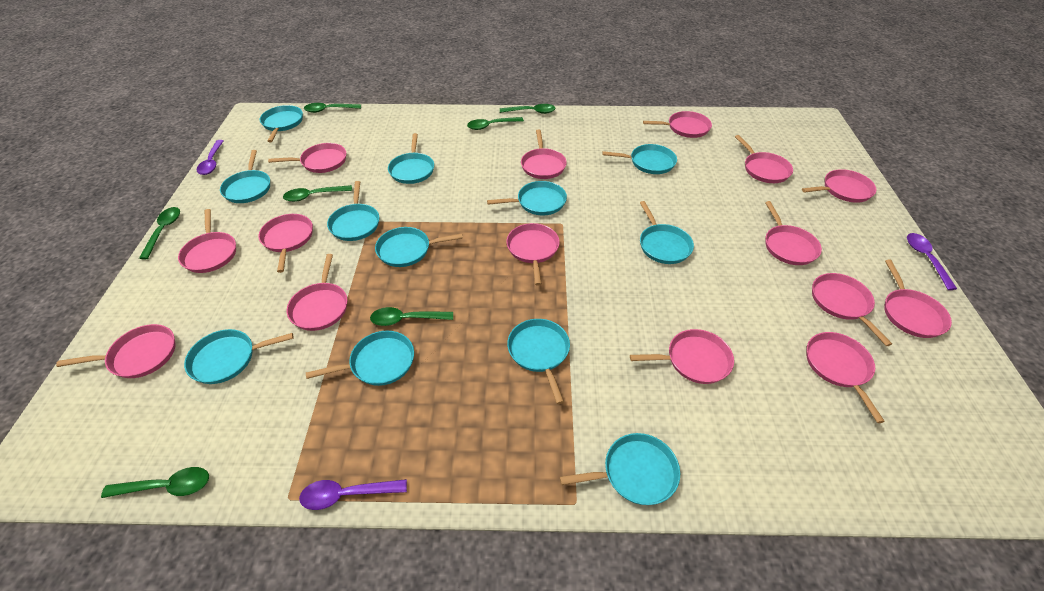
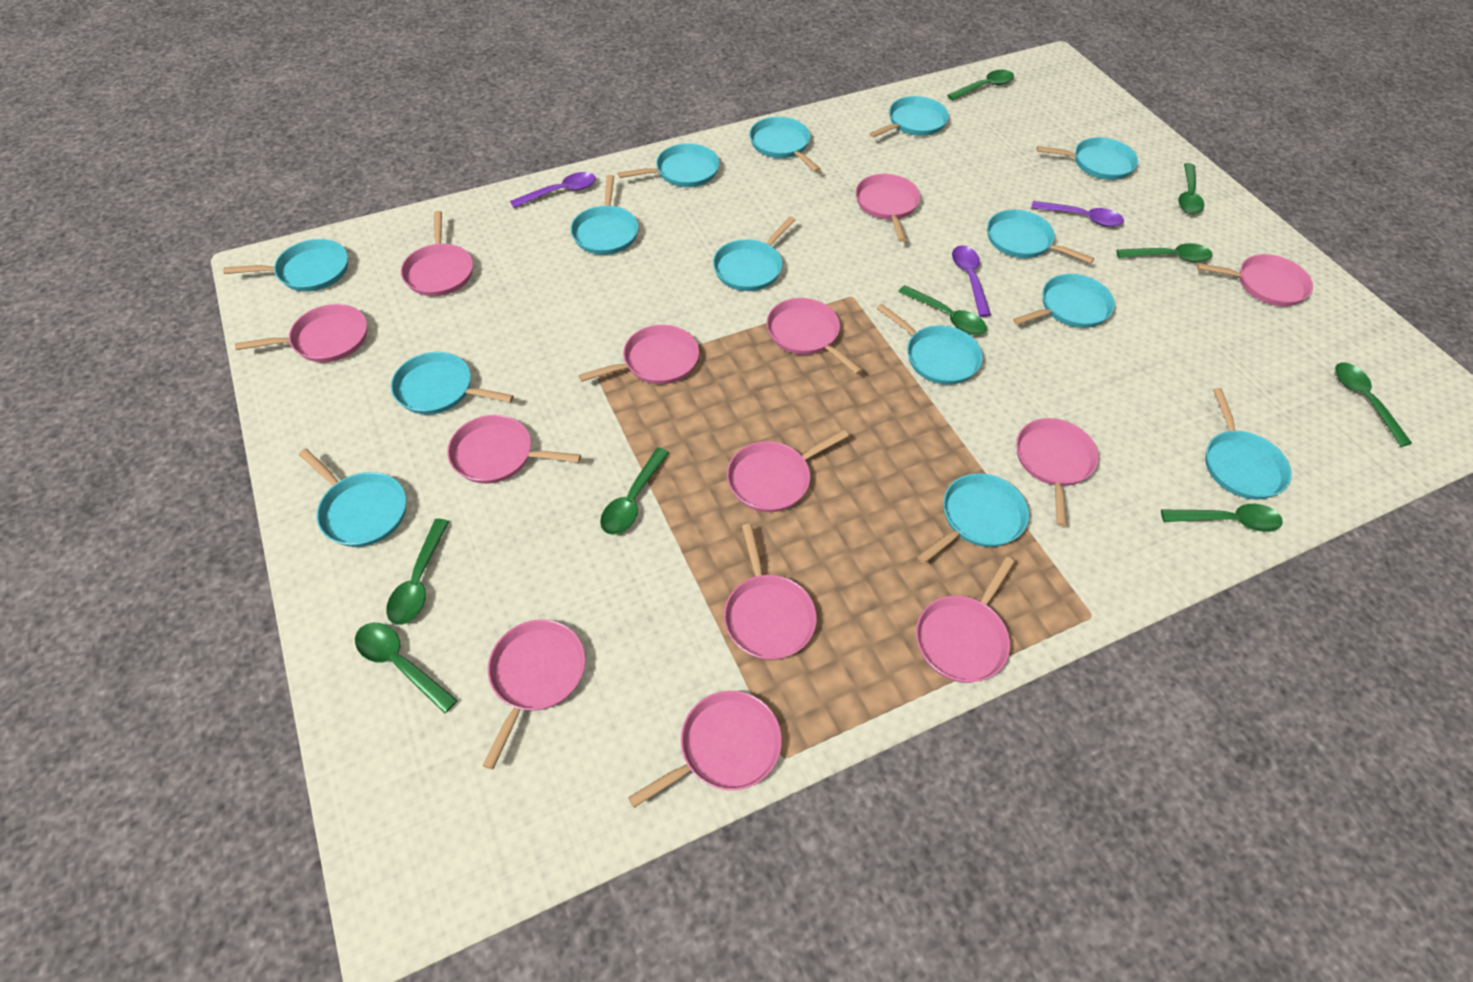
green spoon: [101,467,209,498] [139,207,180,259] [283,185,352,202] [304,103,361,113] [370,307,453,326] [467,117,524,130] [500,104,555,114] = 7 -> [355,623,458,714] [386,519,449,625] [600,448,669,535] [898,285,987,335] [947,70,1014,100] [1116,243,1213,262] [1161,504,1283,532] [1178,163,1204,214] [1335,363,1412,447] = 9
pink pan: [56,324,176,378] [178,209,236,273] [259,214,313,273] [268,143,346,173] [287,254,347,331] [506,223,560,286] [521,129,567,179] [630,329,734,384] [643,111,712,138] [735,135,793,183] [765,201,822,265] [802,169,876,203] [806,332,885,423] [812,273,892,346] [884,260,952,338] = 15 -> [235,304,367,362] [401,211,473,296] [447,415,581,484] [483,619,585,770] [579,325,699,384] [628,691,782,808] [724,524,817,660] [727,430,849,512] [767,298,862,374] [855,174,920,242] [916,557,1014,683] [1016,418,1099,526] [1197,254,1313,306] = 13
turquoise pan: [184,329,294,384] [220,150,270,203] [260,105,303,142] [306,331,414,386] [327,181,379,241] [375,227,463,267] [388,133,434,184] [487,181,567,215] [507,319,570,404] [560,433,680,505] [602,144,677,174] [640,201,694,264] = 12 -> [223,239,348,292] [299,449,406,547] [391,352,514,415] [570,175,638,255] [618,143,719,187] [713,216,795,291] [749,117,820,172] [869,96,949,138] [877,304,983,385] [917,473,1029,563] [987,209,1094,263] [1013,274,1115,328] [1036,137,1138,180] [1205,388,1292,499] = 14

